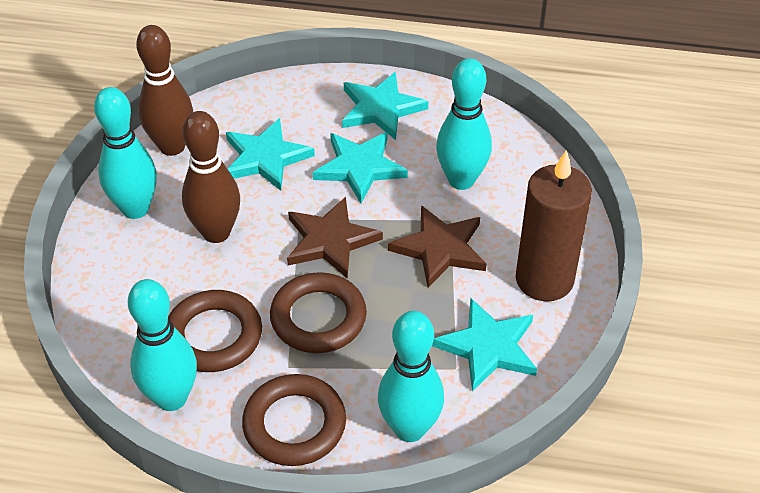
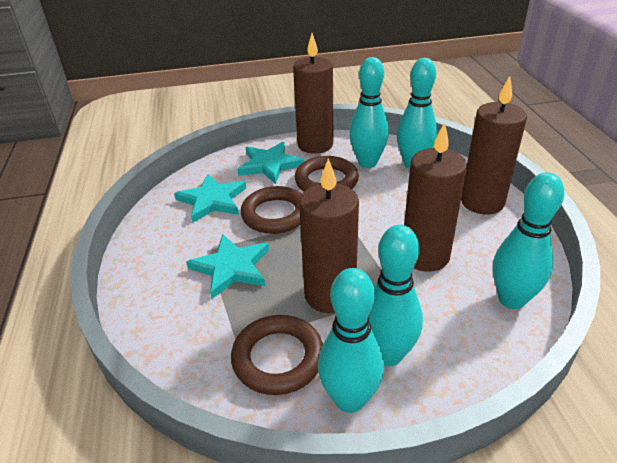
brown bowling pin: [136,25,193,156] [182,111,240,243] = 2 -> none = 0
brown candle: [516,150,592,302] = 1 -> [293,33,333,154] [299,158,359,313] [404,122,467,272] [461,76,527,214] = 4
brown star: [287,197,383,279] [388,205,487,288] = 2 -> none = 0
turquoise bowling pin: [94,87,157,219] [128,279,197,411] [378,311,444,442] [436,58,492,190] = 4 -> [318,268,384,413] [349,57,389,168] [369,225,423,366] [397,58,437,169] [493,172,565,309] = 5
turquoise star: [226,118,315,191] [313,132,408,203] [342,72,428,140] [432,298,537,392] = 4 -> [174,174,246,223] [186,234,269,299] [237,142,304,184] = 3

